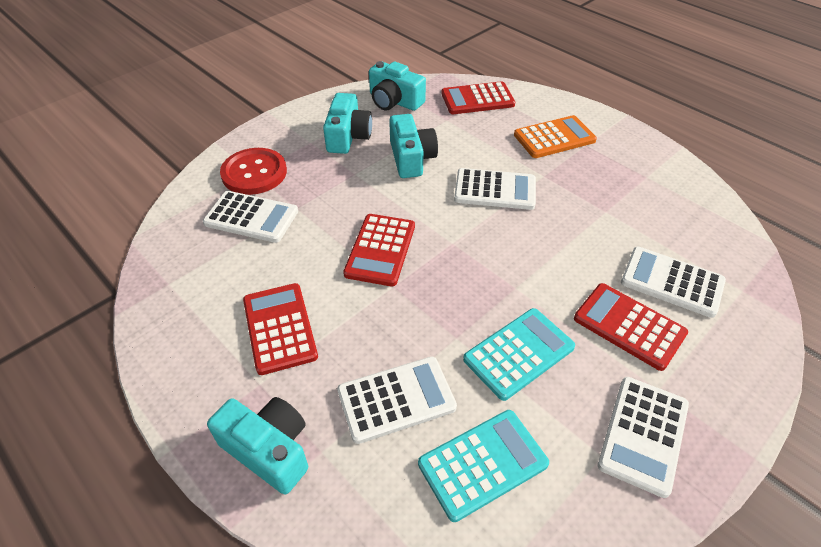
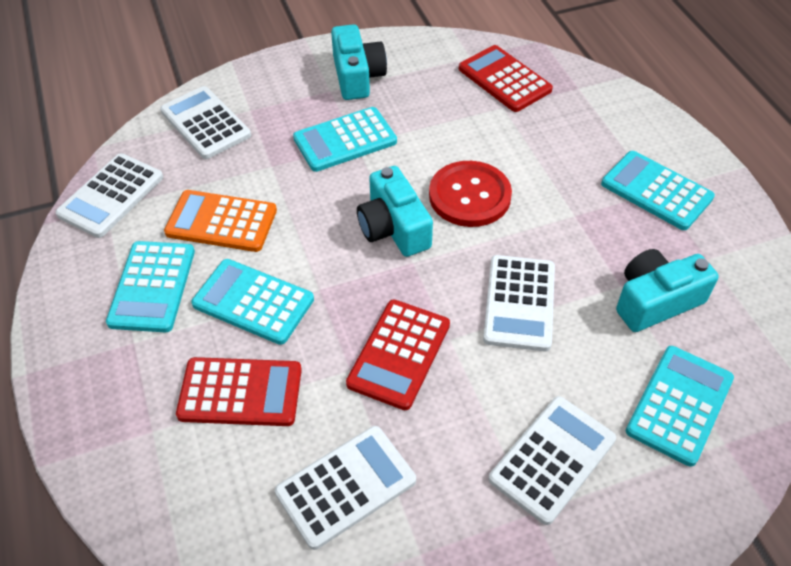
red calculator: [243,283,318,375] [343,214,415,287] [441,81,515,114] [574,283,688,371] = 4 -> [176,357,302,426] [346,300,450,410] [459,45,553,112] = 3
turquoise calculator: [418,410,549,522] [463,308,575,401] = 2 -> [106,241,195,332] [191,259,314,345] [293,107,397,172] [601,151,715,230] [626,346,734,467] = 5
turquoise camera: [207,397,308,494] [323,93,372,154] [369,61,426,111] [389,114,438,178] = 4 -> [331,24,387,100] [357,166,433,257] [616,249,719,332] = 3

